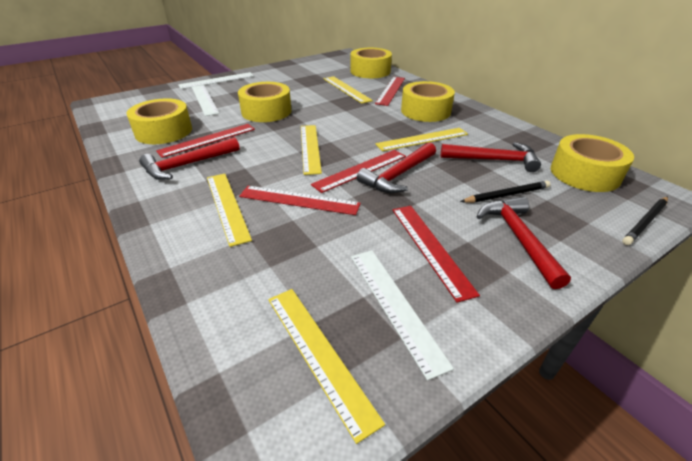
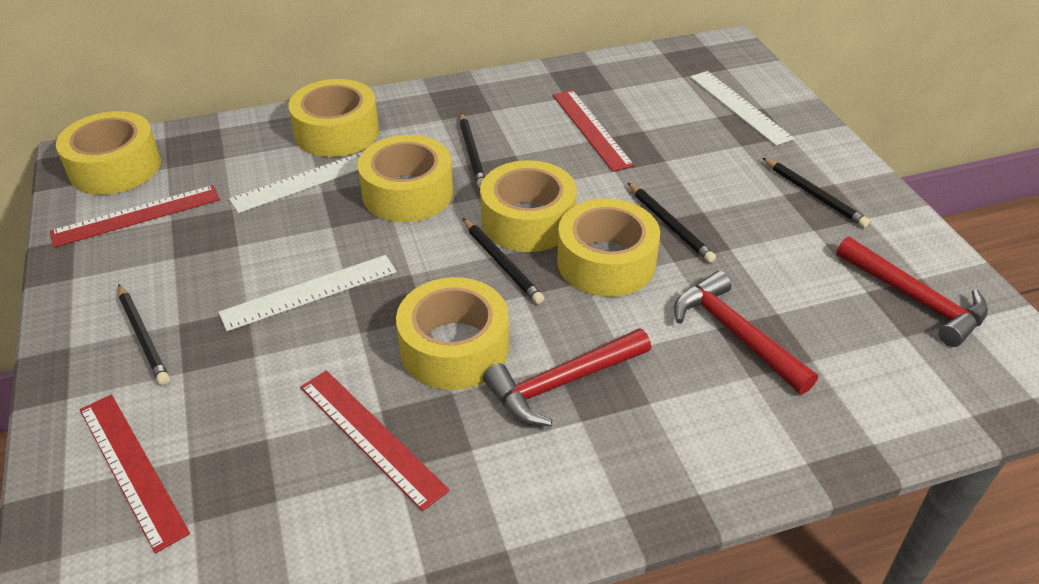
black pencil: [460,181,550,203] [622,197,668,245] = 2 -> [118,285,170,385] [460,113,485,188] [463,218,544,304] [628,183,716,263] [763,158,870,228] = 5
red hammer: [139,137,240,180] [357,142,436,193] [441,142,541,172] [476,197,571,289] = 4 -> [483,328,651,426] [674,271,818,394] [836,237,988,347] = 3
red ruler: [156,124,255,158] [239,186,361,215] [311,150,406,193] [375,77,405,106] [393,206,480,303] = 5 -> [50,185,220,248] [80,394,190,553] [300,370,450,511] [552,90,635,172] = 4
yellow ruler: [207,174,252,247] [268,289,385,444] [301,125,322,175] [324,76,373,104] [376,128,468,151] = 5 -> none = 0
yellow tape: [126,98,192,144] [238,82,291,122] [350,48,392,78] [401,81,455,122] [551,134,634,192] = 5 -> [56,111,161,195] [288,79,379,157] [358,135,453,222] [396,277,509,390] [480,160,577,252] [557,198,660,297] = 6

